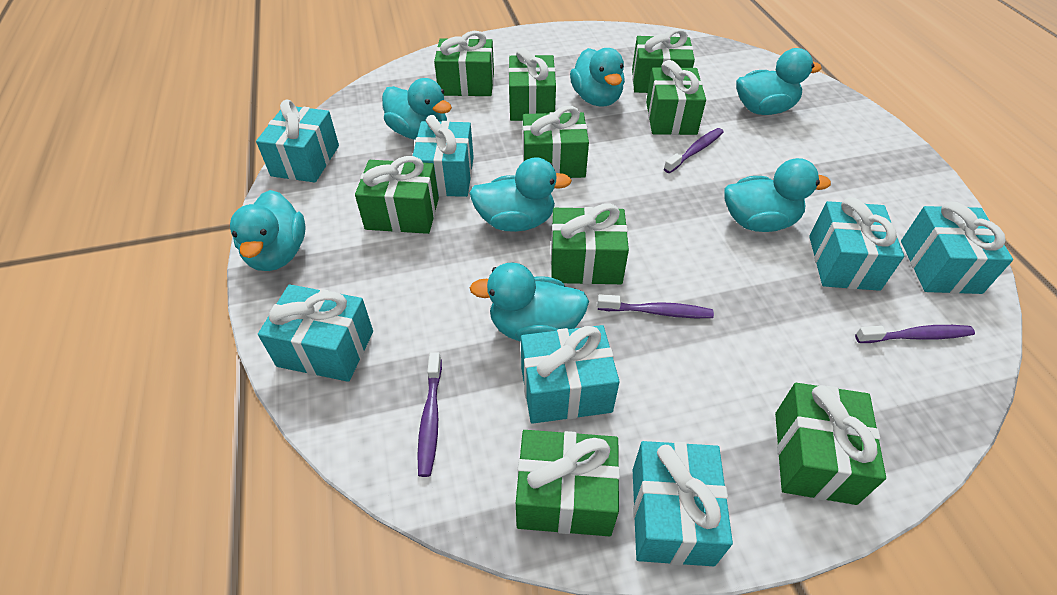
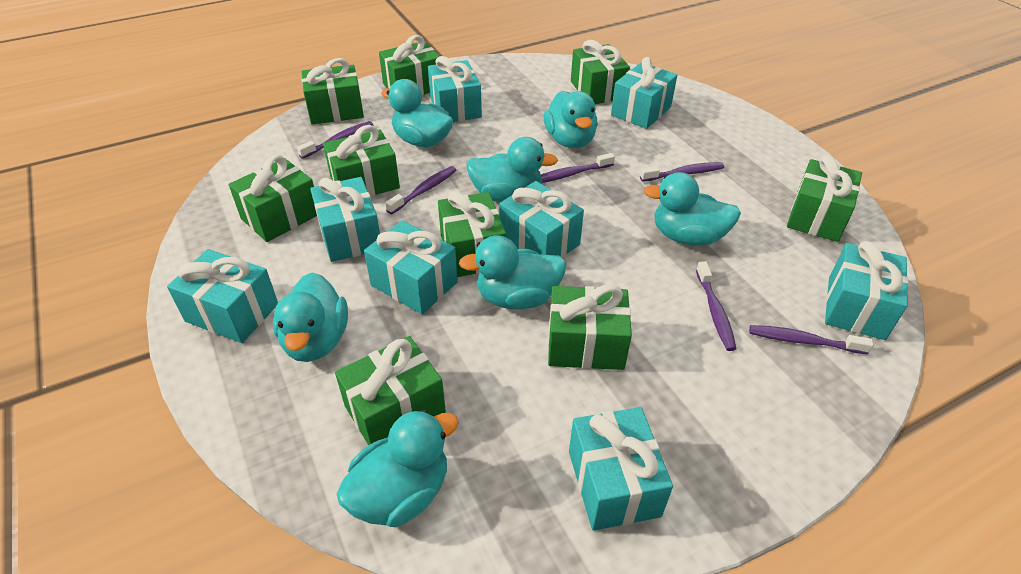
purple toothbrush: [417,352,442,477] [597,294,714,318] [664,128,723,173] [855,325,975,343] = 4 -> [297,121,373,159] [385,166,456,214] [541,153,615,183] [640,162,724,182] [696,261,737,351] [749,325,873,354] = 6
turquoise gift: [256,100,339,182] [258,284,373,382] [413,115,474,197] [521,325,620,424] [633,441,733,566] [809,197,904,291] [901,202,1013,294] = 7 -> [167,249,278,343] [310,177,380,262] [364,221,458,314] [428,56,482,122] [499,181,584,258] [569,407,673,531] [611,57,677,129] [825,241,909,340] = 8

